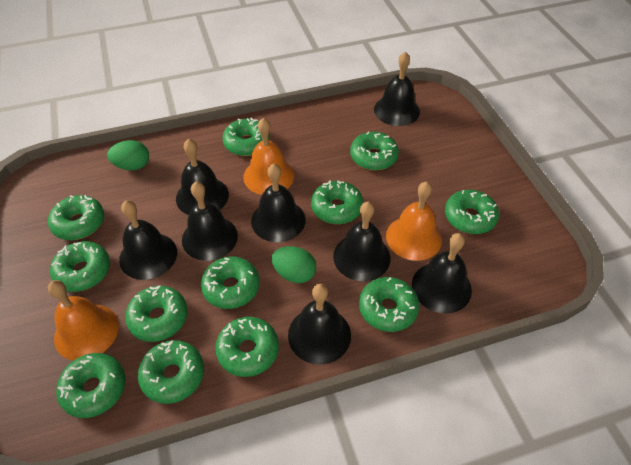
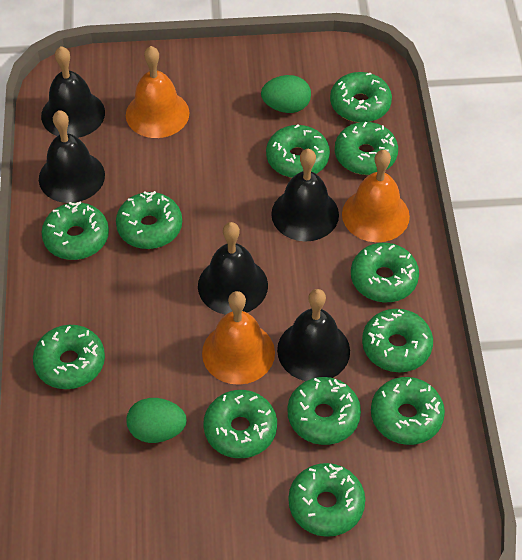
black bell: [119,200,177,280] [176,139,229,215] [182,182,238,261] [251,163,306,242] [288,284,351,365] [333,202,390,281] [374,52,420,126] [412,233,472,313] = 8 -> [39,110,105,203] [41,46,105,138] [198,222,268,315] [271,149,339,241] [277,289,350,381] = 5

